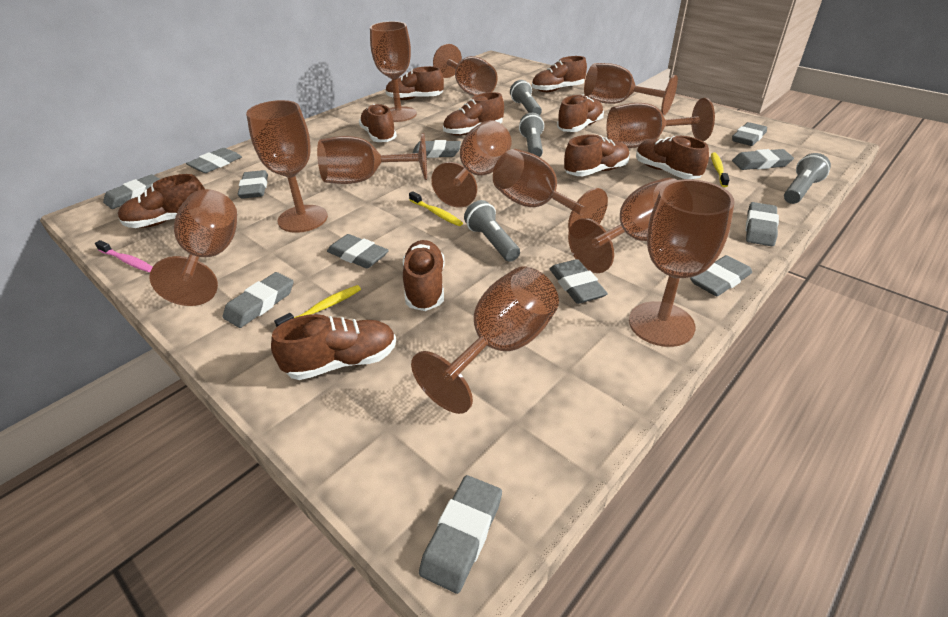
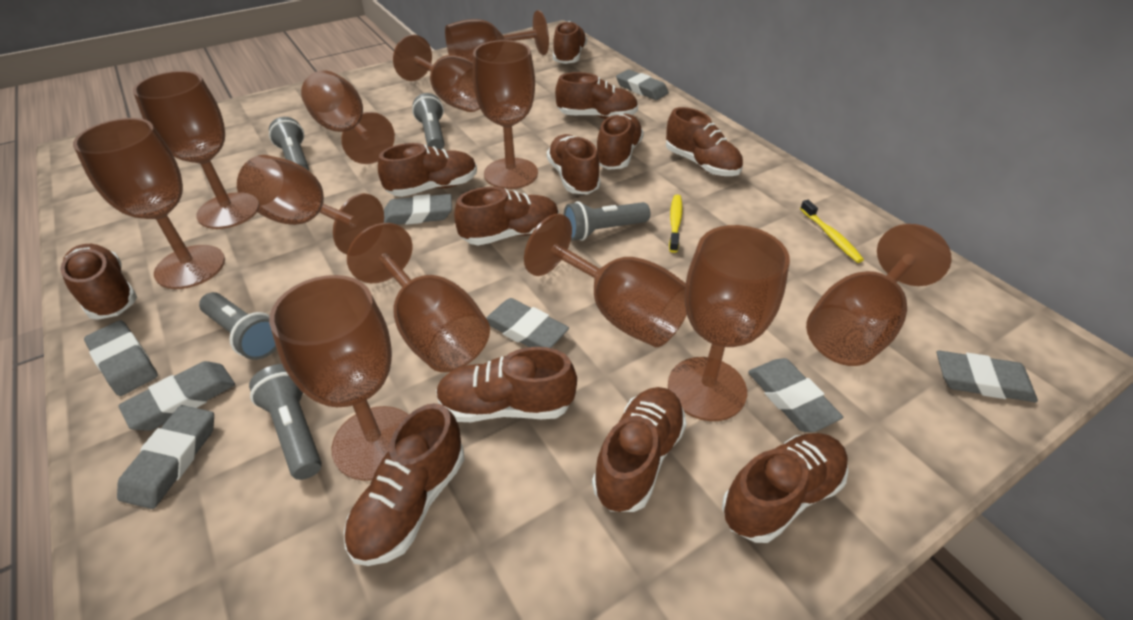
brown shoe: [118,174,205,228] [271,314,396,380] [359,104,397,142] [385,66,444,100] [403,240,445,311] [443,92,504,136] [532,56,587,92] [557,95,604,132] [564,134,630,176] [636,136,709,179] = 10 -> [60,244,137,320] [344,403,464,566] [378,143,477,197] [436,347,577,422] [454,187,559,245] [547,134,601,195] [553,21,587,64] [555,72,638,119] [592,387,687,512] [597,114,644,170] [666,107,743,176] [722,433,849,543] = 12
grey eraser: [103,174,160,209] [186,148,242,173] [223,272,294,328] [238,170,268,199] [327,234,389,268] [413,140,461,158] [419,475,502,594] [550,259,608,304] [690,255,752,296] [732,122,767,146] [732,149,794,170] [746,202,779,246] = 12 -> [84,320,158,396] [117,405,214,509] [118,361,235,431] [384,194,452,225] [486,298,569,348] [616,69,669,100] [748,358,843,432] [937,350,1038,402] = 8
grey flashlight: [464,200,520,262] [510,80,542,115] [519,113,544,157] [784,153,831,204] = 4 -> [199,292,277,360] [249,364,322,480] [269,117,309,170] [412,93,445,150] [564,201,650,241] = 5
pink toothbrush: [95,240,152,272] = 1 -> none = 0
yellow toothbrush: [274,285,361,327] [409,191,463,226] [711,153,730,187] = 3 -> [669,195,683,253] [800,200,864,263] = 2

